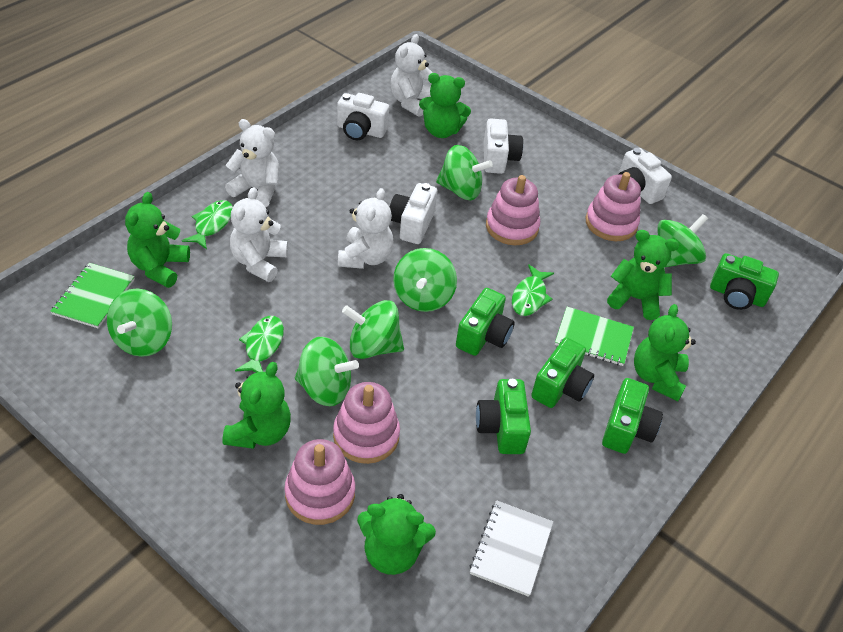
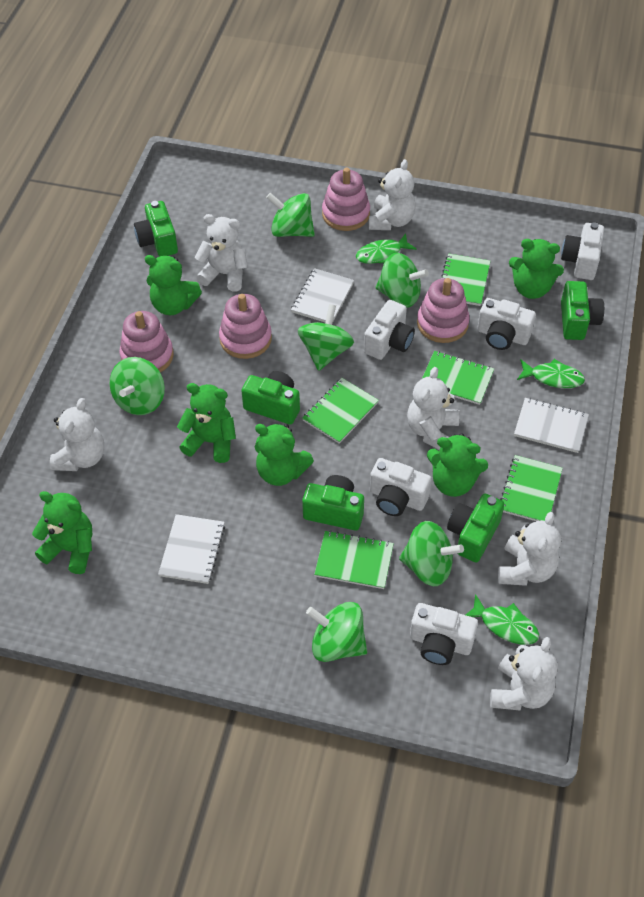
green notebook: [50,263,135,328] [555,307,634,366] = 2 -> [302,378,379,444] [314,530,394,589] [422,351,494,405] [441,254,490,306] [500,455,563,521] = 5
white camera: [337,93,389,140] [389,183,437,244] [484,119,523,174] [618,148,672,204] = 4 -> [364,300,415,360] [370,458,432,516] [410,603,478,665] [477,298,536,350] [561,222,604,280] = 5
white notebook: [470,500,553,597] = 1 -> [158,514,225,584] [291,268,354,322] [514,398,589,453] = 3
white teddy bear: [225,119,279,207] [230,187,288,282] [338,188,394,269] [390,34,433,117] = 4 -> [50,398,104,471] [195,214,247,291] [369,159,416,230] [407,367,460,450] [490,637,558,710] [498,512,561,586] = 6

